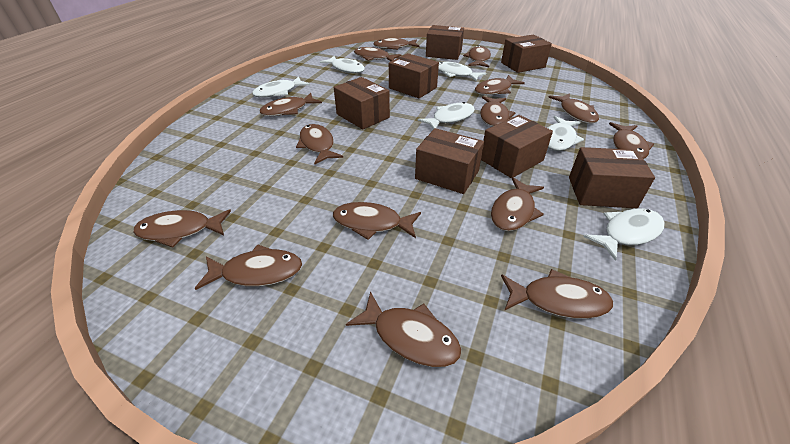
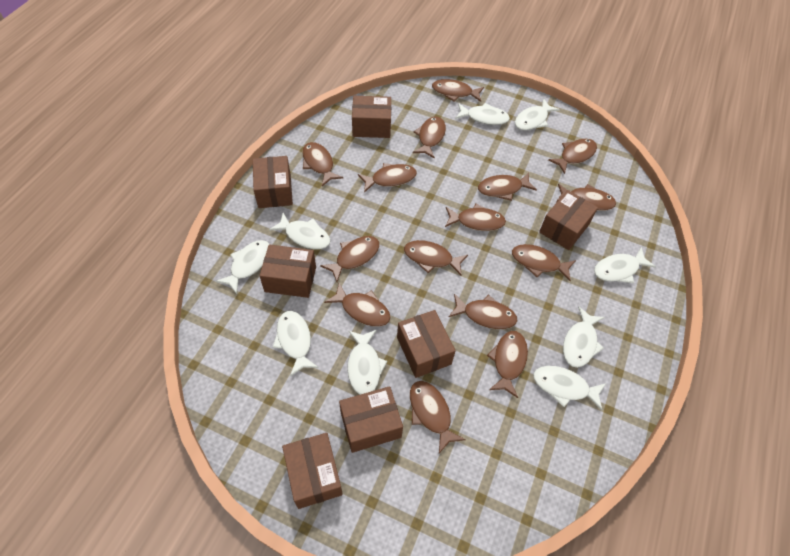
white fish: [252,76,310,98] [320,56,365,73] [418,102,475,130] [438,62,486,82] [548,116,584,151] [583,208,665,261] = 6 -> [215,240,269,294] [269,213,330,250] [273,311,319,376] [347,330,387,395] [455,103,510,125] [515,98,560,130] [533,366,606,410] [563,306,605,368] [594,247,656,283] = 9

